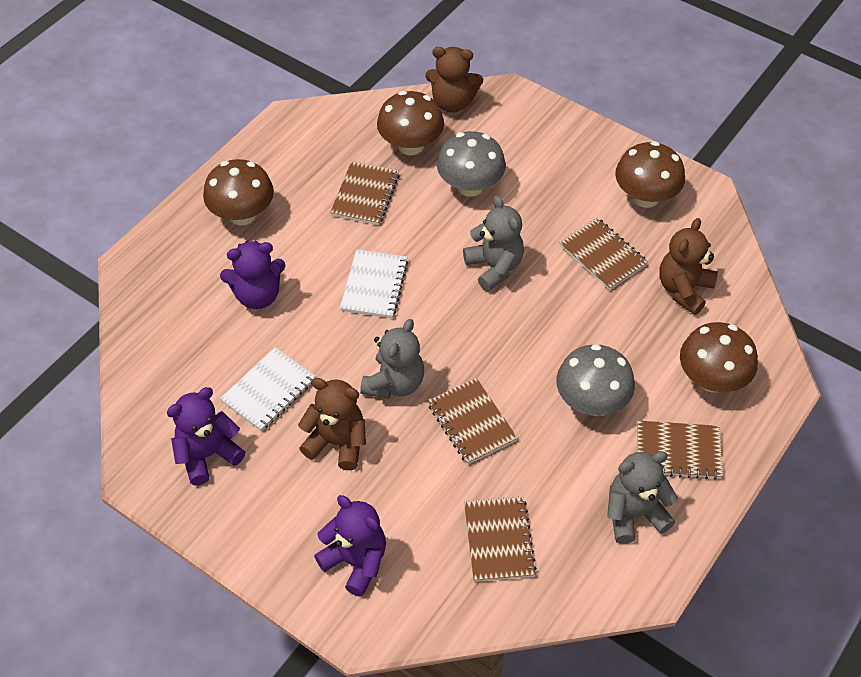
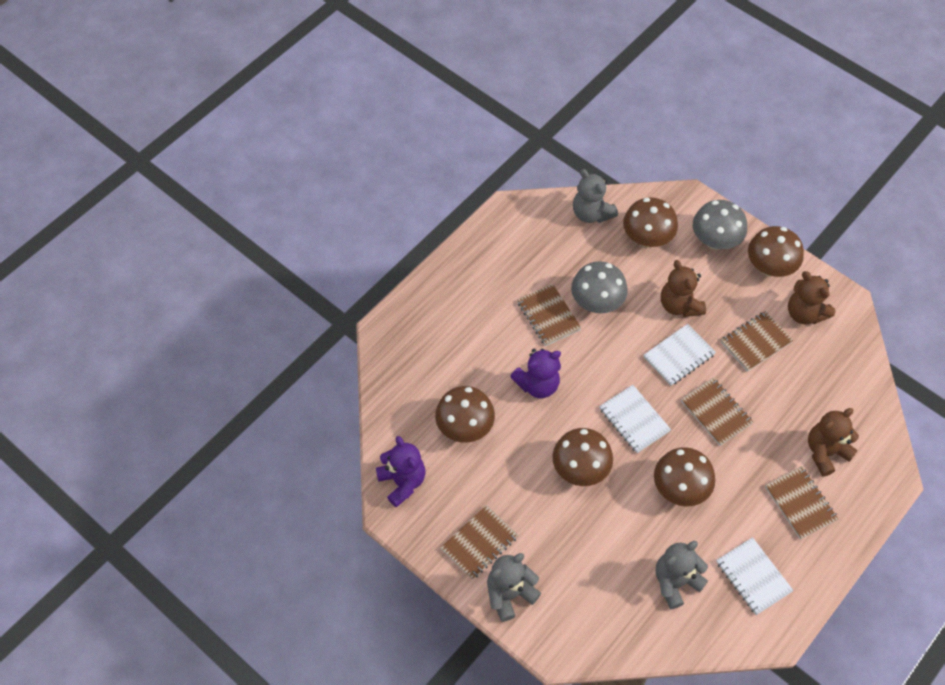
brown mushroom: [203,159,274,225] [377,91,444,155] [615,141,685,208] [680,322,758,392] = 4 -> [435,386,495,443] [552,428,613,486] [623,197,678,247] [654,447,715,507] [748,226,804,277] = 5
purple teddy bear: [167,387,245,485] [220,241,286,309] [314,495,386,597] = 3 -> [376,436,426,507] [510,348,561,398] = 2
white notebook: [220,347,316,431] [340,249,408,318] = 2 -> [599,385,671,453] [644,324,716,386] [716,537,794,615] = 3

